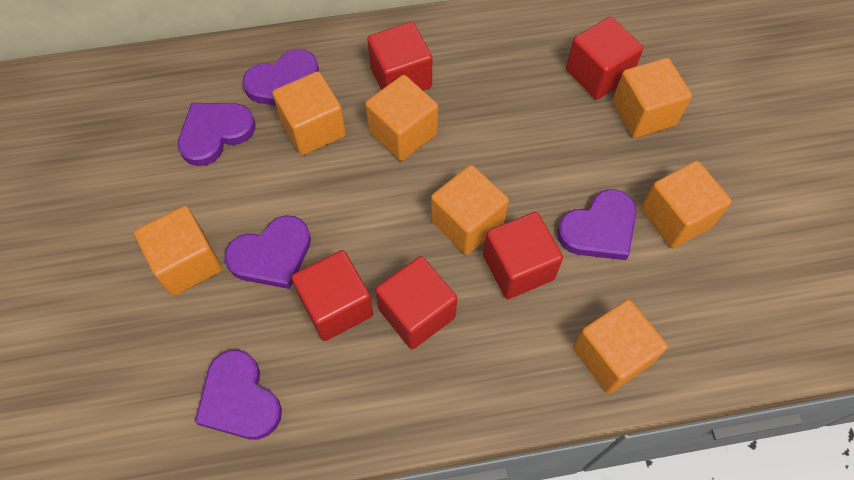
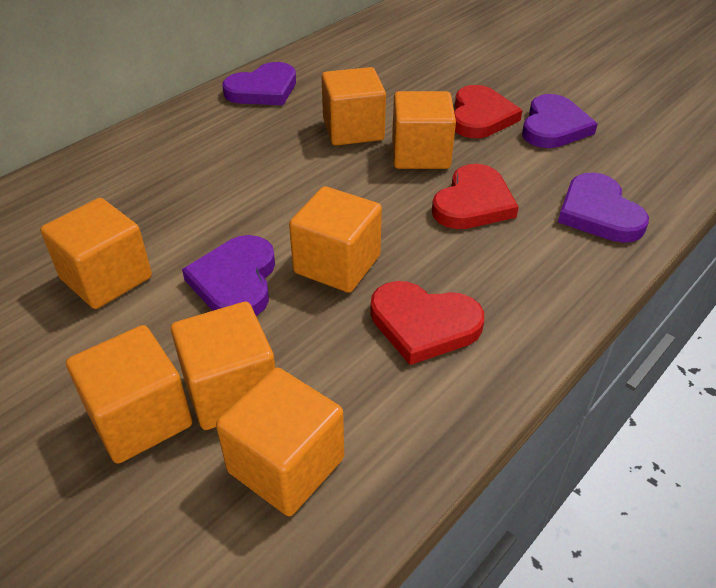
purple heart: [178,103,256,166] [195,350,282,439] [224,215,311,289] [242,49,319,106] [557,189,637,260] = 5 -> [182,235,275,316] [222,62,296,105] [522,94,598,148] [558,173,649,243] = 4
red cube: [291,250,373,341] [367,22,432,91] [375,256,457,349] [483,212,563,299] [566,17,643,100] = 5 -> none = 0
red heart: none = 0 -> [370,281,484,365] [432,164,519,229] [454,85,523,138] = 3

